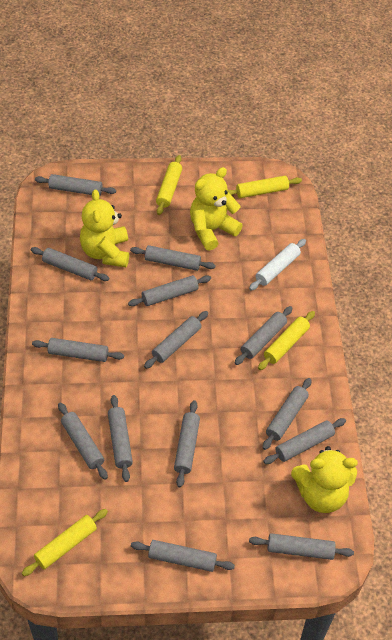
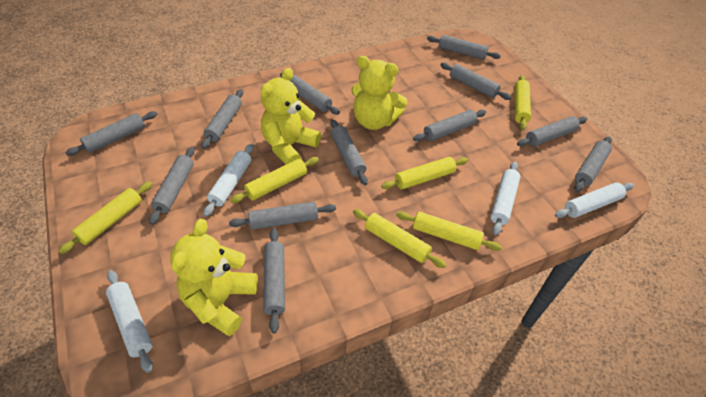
grey rolling pin: [31,247,109,281] [32,338,124,362] [35,174,116,196] [58,402,108,480] [108,395,133,482] [128,275,211,306] [130,245,216,271] [131,540,235,572] [144,311,208,369] [174,400,200,487] [235,306,293,365] [249,533,354,560] [262,378,312,450] [263,418,346,464] = 14 -> [65,111,157,156] [149,147,195,225] [201,89,243,149] [229,202,336,230] [263,228,285,333] [280,73,340,115] [331,119,368,185] [413,110,486,141] [427,35,501,60] [440,63,511,100] [517,116,587,147] [574,136,612,192] = 12
white rolling pin: [249,239,306,290] = 1 -> [106,270,153,373] [203,144,254,217] [491,162,520,235] [555,182,634,218] = 4
yellow rolling pin: [22,509,108,576] [156,155,182,215] [227,176,302,198] [258,311,315,370] = 4 -> [58,181,152,254] [230,157,319,203] [353,209,446,268] [381,157,468,190] [396,211,502,251] [515,75,531,130] = 6

